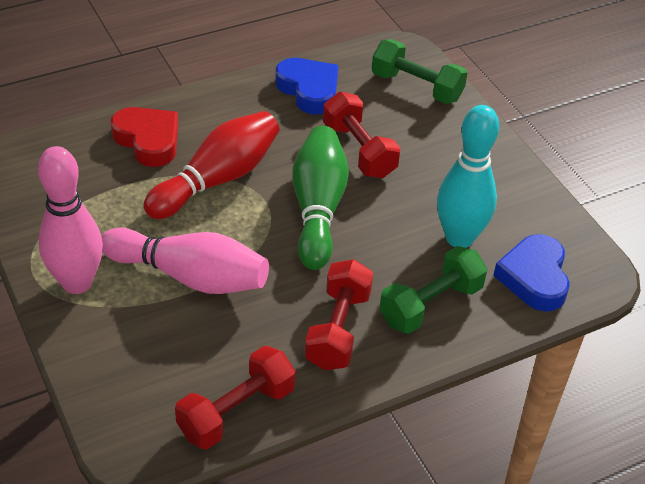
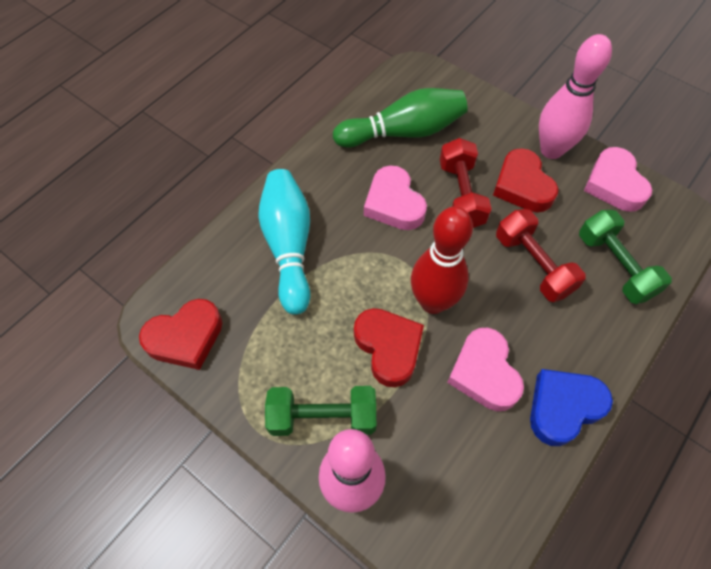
blue heart: [275,58,338,114] [493,234,570,311] = 2 -> [530,369,613,446] = 1
pink heart: none = 0 -> [364,165,427,230] [447,328,524,411] [584,147,652,212] = 3
red dumbbell: [175,346,295,449] [305,259,373,370] [323,92,400,178] = 3 -> [440,138,492,228] [496,209,586,302] = 2
red heart: [111,107,178,167] = 1 -> [139,299,222,370] [354,308,424,387] [493,148,558,212] = 3

